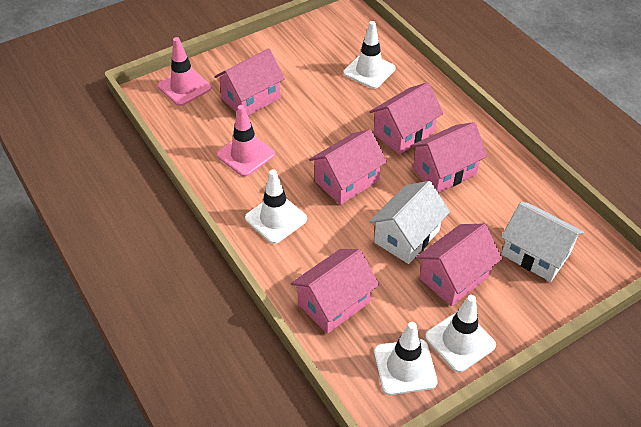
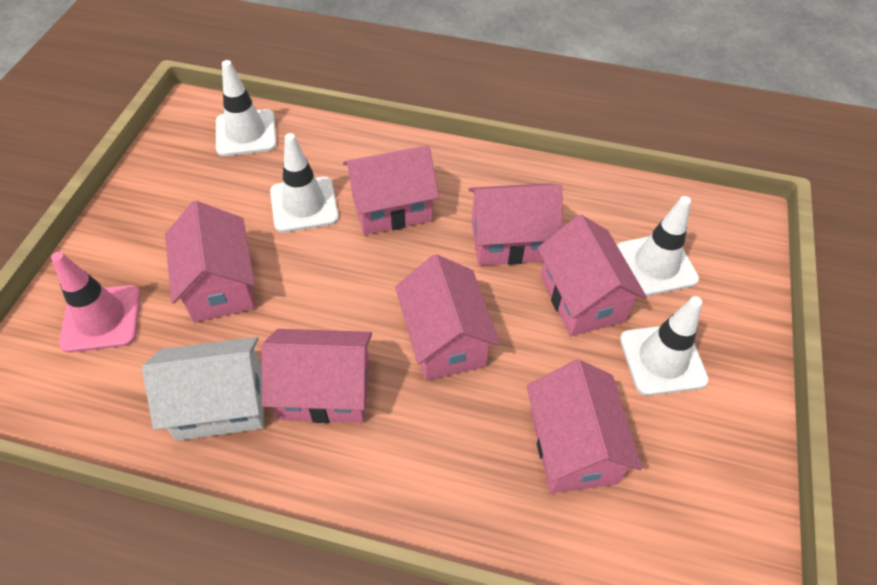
pink house: [214,49,285,116] [291,249,379,334] [309,129,387,205] [370,82,444,155] [410,122,487,193] [416,224,502,306] = 6 -> [165,201,255,322] [261,329,372,423] [343,145,439,235] [395,254,500,381] [469,183,563,265] [527,359,643,493] [537,214,647,336] = 7
pink traffic cone: [158,37,211,106] [217,105,275,177] = 2 -> [51,252,141,353] = 1
white house: [369,181,450,264] [501,202,584,282] = 2 -> [142,337,264,441] = 1

